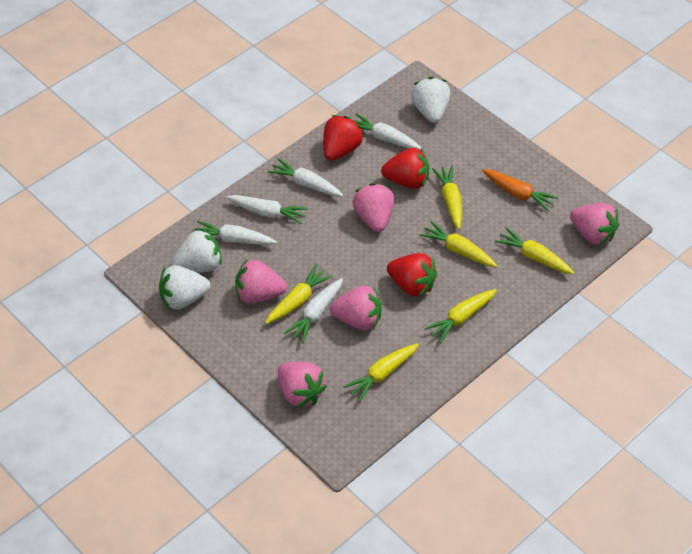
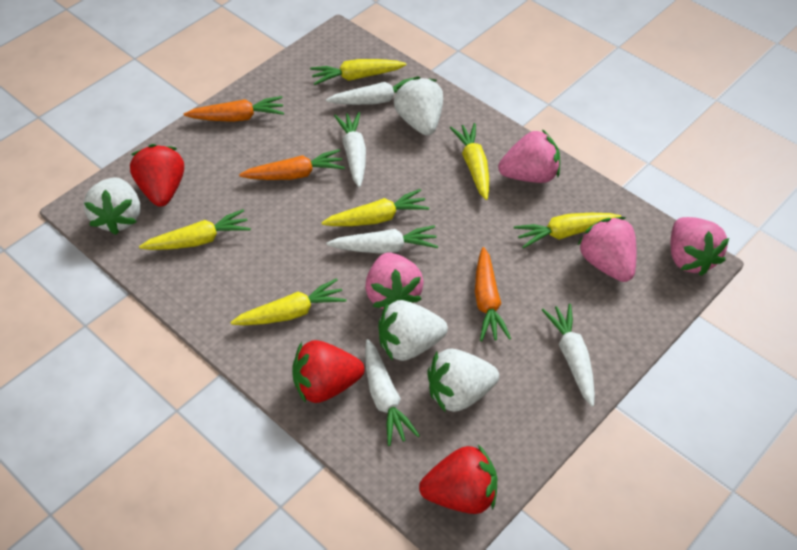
orange carrot: [482,169,559,212] = 1 -> [184,96,284,122] [239,149,345,180] [475,247,511,341] = 3
pink strawberry: [235,259,287,304] [278,362,327,408] [330,285,381,330] [352,183,394,232] [570,203,619,245] = 5 -> [365,253,424,309] [498,129,560,183] [578,217,637,282] [671,217,729,276] = 4
white strawberry: [159,265,211,309] [171,229,222,273] [411,77,450,123] = 3 -> [83,178,140,235] [378,300,448,361] [394,77,443,135] [428,349,499,412] = 4

